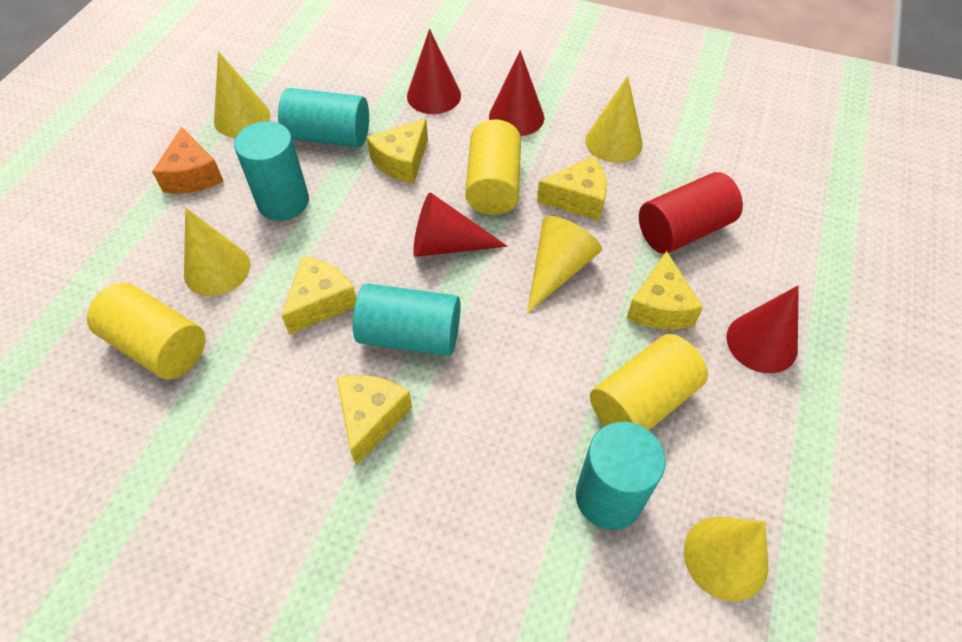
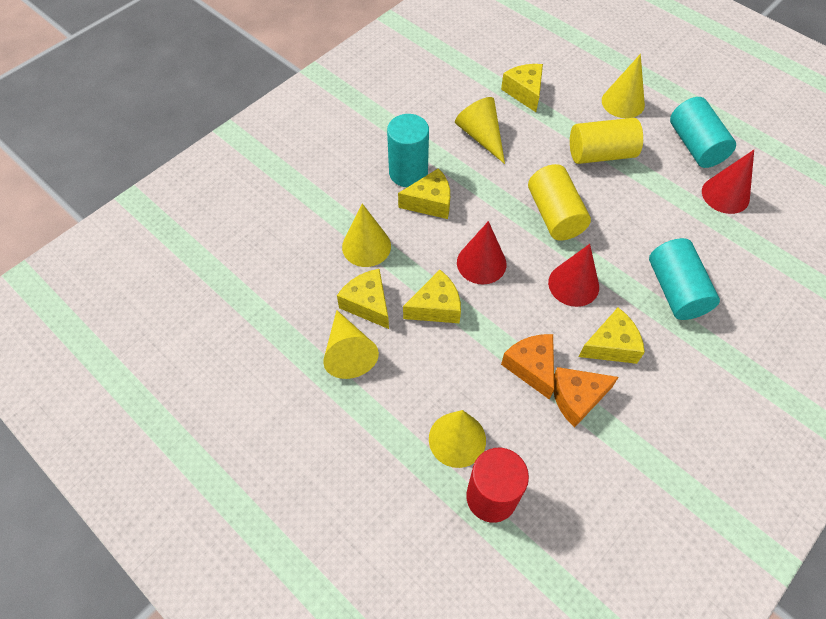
orange cheese: [152,127,224,194] = 1 -> [501,334,554,400] [553,367,619,428] = 2
red cone: [407,29,461,114] [413,192,508,257] [489,50,544,136] [726,286,799,373] = 4 -> [457,221,507,285] [548,244,599,307] [702,150,754,214] = 3
turquoise cylinder: [234,121,309,221] [278,88,369,147] [353,284,461,356] [576,422,666,530] = 4 -> [387,114,429,187] [649,238,720,320] [670,97,736,168] = 3
yellow cylinder: [87,283,205,379] [465,119,521,215] [590,334,708,430] = 3 -> [528,164,591,241] [570,118,643,164] = 2

